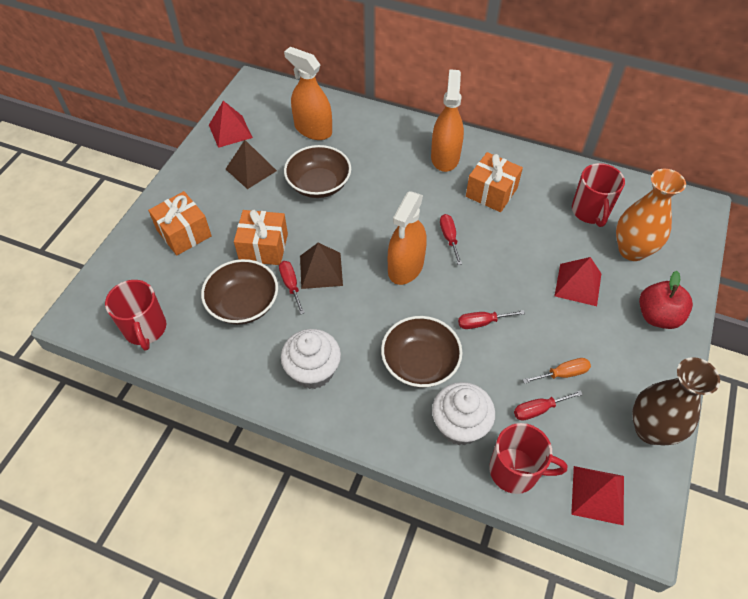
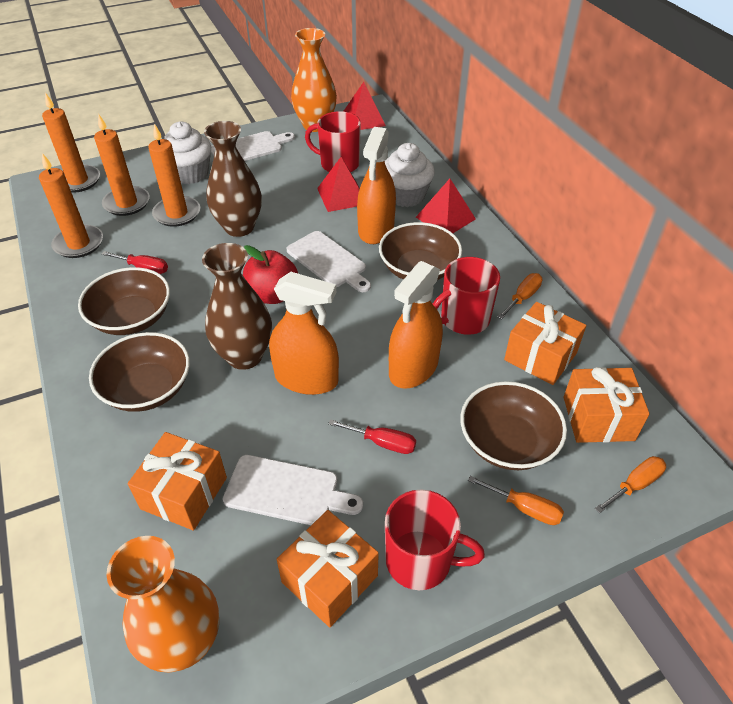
brown bowl: [201,259,278,324] [284,145,351,198] [381,316,462,388] = 3 -> [78,267,170,335] [89,332,190,412] [379,222,462,280] [460,381,567,470] = 4
brown pyramid: [226,140,277,189] [300,243,343,289] = 2 -> none = 0
brown vase: [632,357,720,446] = 1 -> [202,243,272,370] [204,121,262,237] = 2
orange candle: none = 0 -> [39,153,103,258] [42,93,100,193] [94,115,150,216] [148,124,200,227] = 4
orange gift: [148,191,212,255] [234,210,288,265] [466,152,523,212] = 3 -> [127,432,227,531] [276,510,379,627] [504,302,586,385] [564,367,650,443] = 4
orange screwdriver: [522,358,591,384] = 1 -> [468,476,564,525] [498,273,543,319] [594,456,666,514] = 3
orange vase: [616,169,686,261] = 1 -> [107,536,219,672] [291,28,337,132] = 2
red screwdriver: [279,261,305,315] [440,214,462,265] [458,310,525,329] [514,390,583,421] = 4 -> [102,251,168,274] [328,419,416,454] = 2
white cutting board: none = 0 -> [211,131,295,161] [223,455,363,525] [286,231,371,292] = 3

